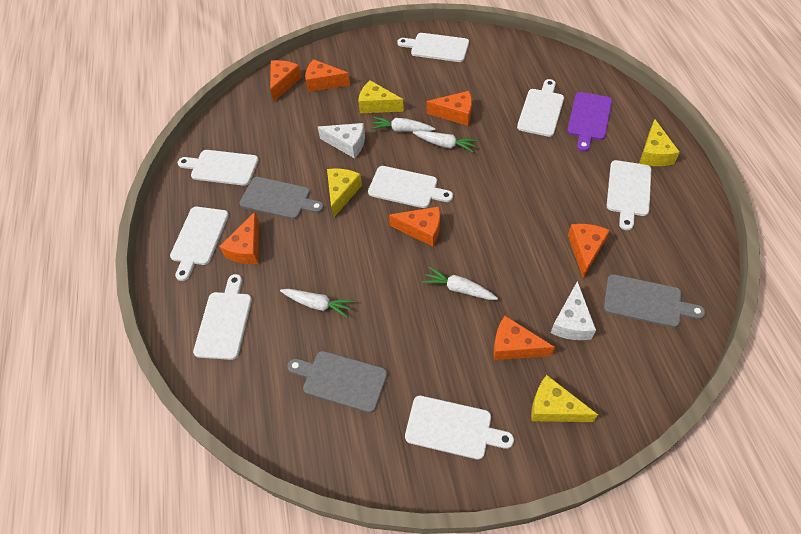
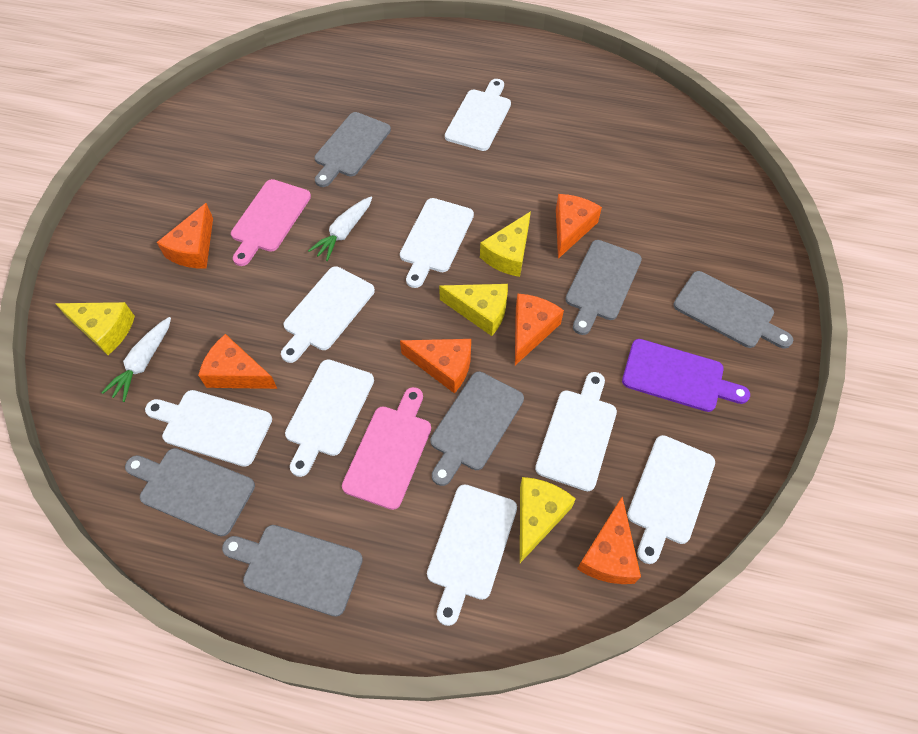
grey cutting board: [240,177,324,219] [287,351,388,413] [604,274,705,328] = 3 -> [125,448,255,537] [222,525,363,617] [315,112,391,187] [430,371,524,486] [565,240,642,335] [673,271,793,348] = 6
orange cheese: [219,212,259,264] [270,60,302,101] [305,59,350,92] [389,207,440,247] [426,91,472,126] [493,316,555,360] [568,224,610,278] = 7 -> [157,203,213,268] [198,334,277,389] [400,339,471,394] [515,294,564,365] [556,194,602,259] [577,497,641,584] = 6
pink cutting board: none = 0 -> [231,179,311,266] [342,387,431,510] = 2
white carrot: [280,289,354,318] [371,117,435,132] [413,130,478,152] [422,267,498,300] = 4 -> [101,317,171,402] [308,196,372,261] = 2
white cheese: [318,123,365,159] [551,281,596,340] = 2 -> none = 0

